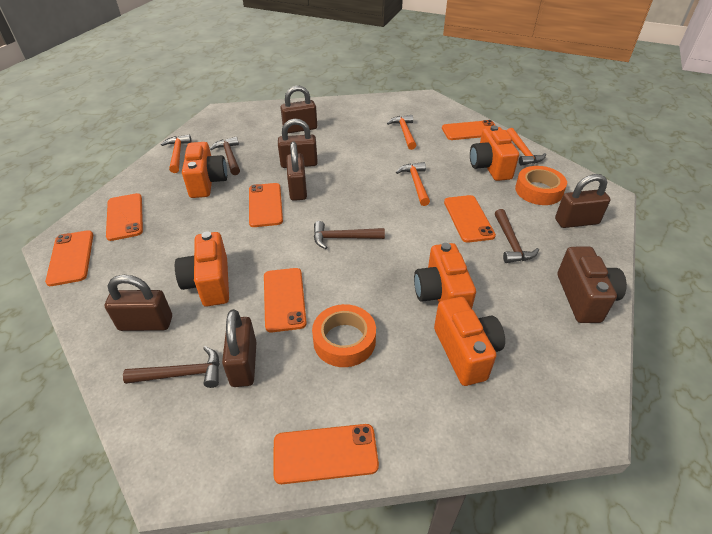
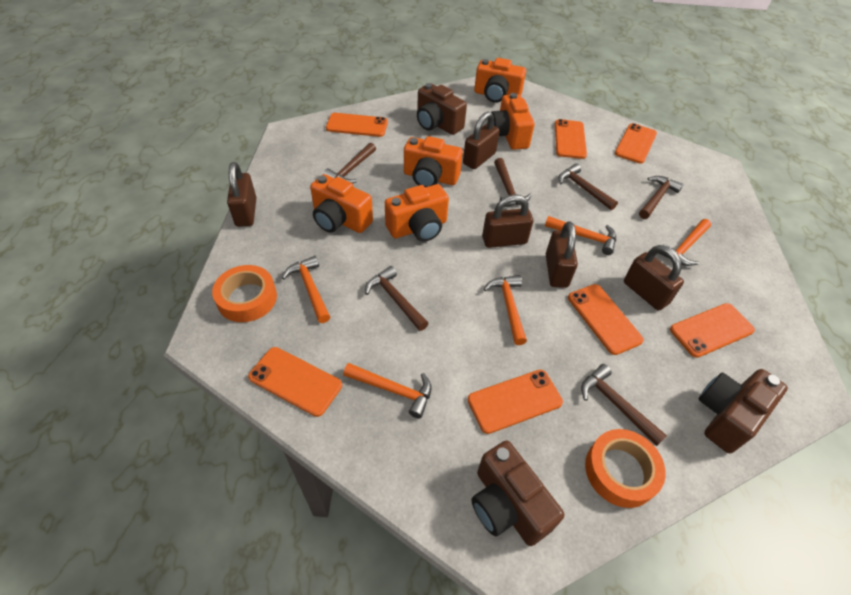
brown camera: [557,246,627,323] = 1 -> [417,83,467,135] [472,440,564,546] [698,369,788,453] = 3
brown hammer: [123,346,220,388] [210,137,240,175] [314,221,385,249] [495,209,539,263] = 4 -> [323,143,376,184] [365,266,429,331] [494,158,532,207] [558,163,618,210] [581,364,667,446] [639,176,684,219] = 6
brown padlock: [105,275,172,331] [222,309,257,387] [278,119,318,168] [281,85,317,133] [286,141,307,201] [555,174,611,228] = 6 -> [227,162,256,227] [463,112,500,169] [482,194,533,248] [546,221,578,288] [624,245,684,310] = 5
orange hammer: [161,135,192,173] [387,115,417,150] [396,162,430,206] [507,128,546,166] = 4 -> [282,256,330,323] [343,363,432,419] [484,275,527,345] [545,216,616,255] [659,219,711,266] = 5

